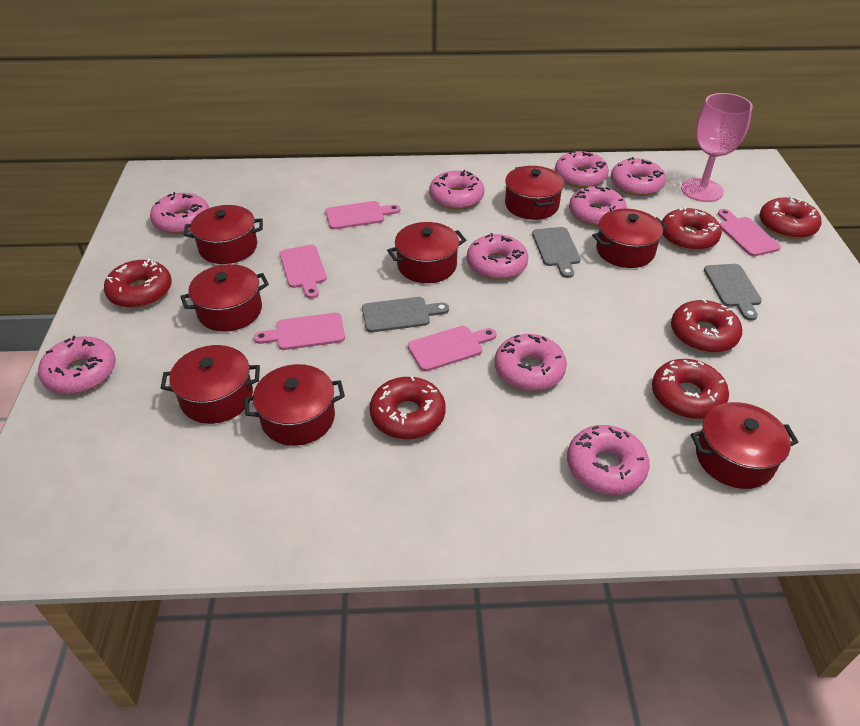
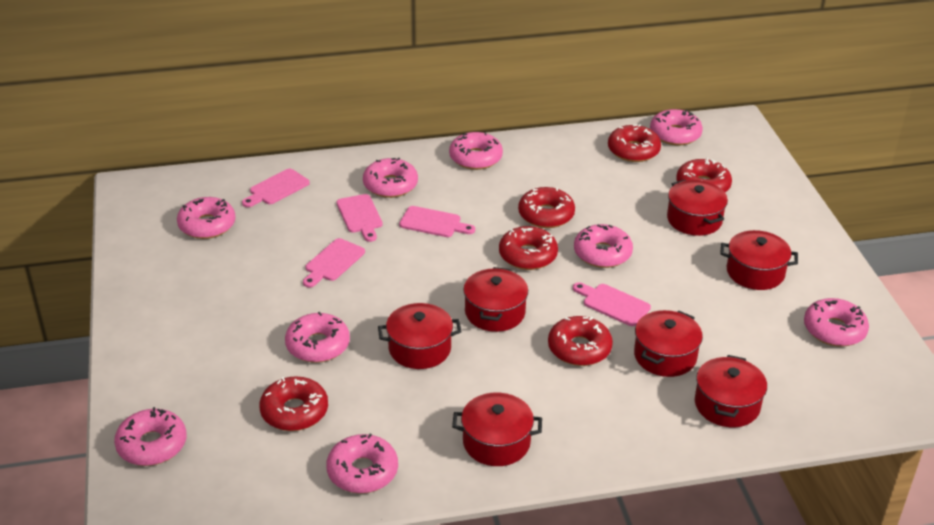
grey cutting board: [362,297,449,332] [532,227,581,278] [704,264,762,321] = 3 -> none = 0
pink goblet: [681,93,753,202] = 1 -> none = 0
red pot: [161,345,260,424] [180,264,269,332] [184,205,263,264] [244,364,345,446] [387,222,466,283] [505,166,564,220] [592,209,667,268] [691,402,799,489] = 8 -> [378,303,462,369] [452,393,542,466] [463,267,528,332] [634,310,703,377] [667,180,728,236] [695,355,767,427] [720,230,798,290] = 7

